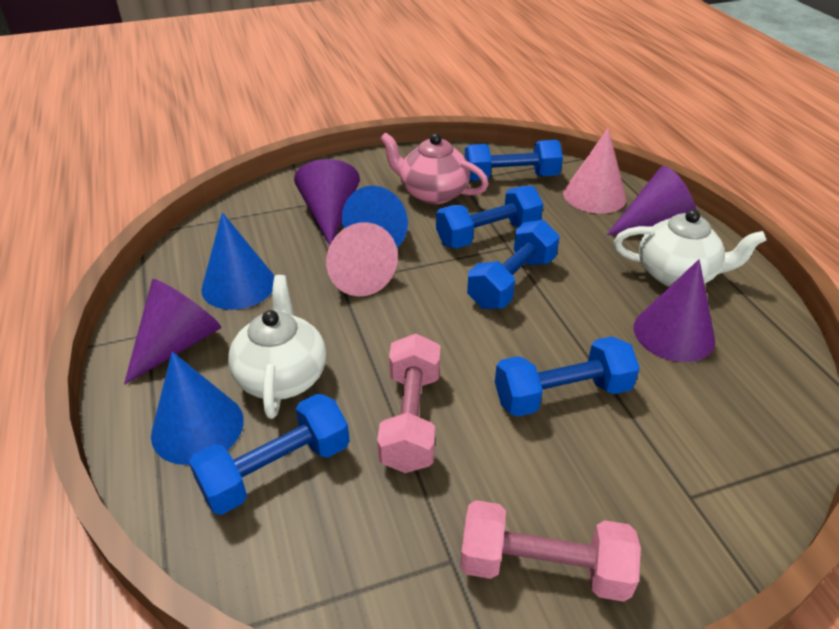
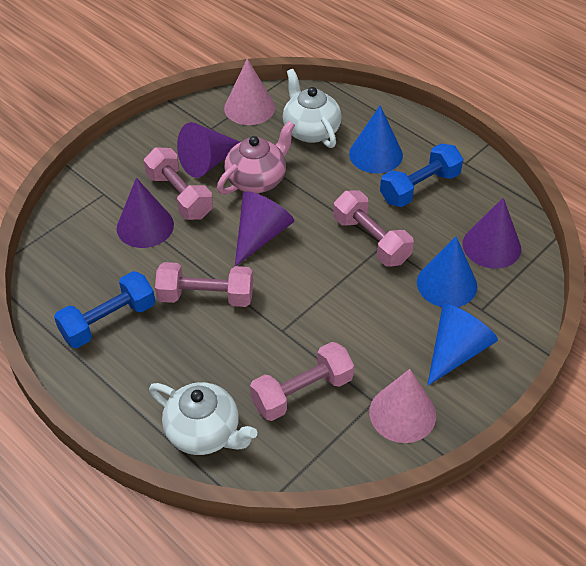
blue dumbbell: [189,394,350,515] [436,186,543,248] [465,140,563,181] [467,220,560,309] [495,336,640,417] = 5 -> [54,271,155,348] [380,143,463,207] = 2
pink dumbbell: [377,333,440,473] [460,500,641,602] = 2 -> [144,147,213,220] [155,262,253,307] [250,342,354,421] [333,190,414,267] = 4

